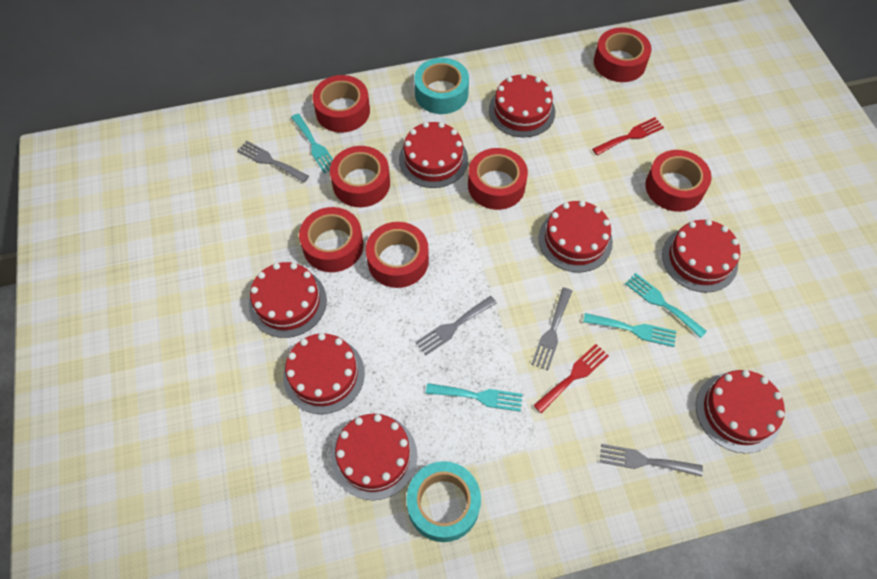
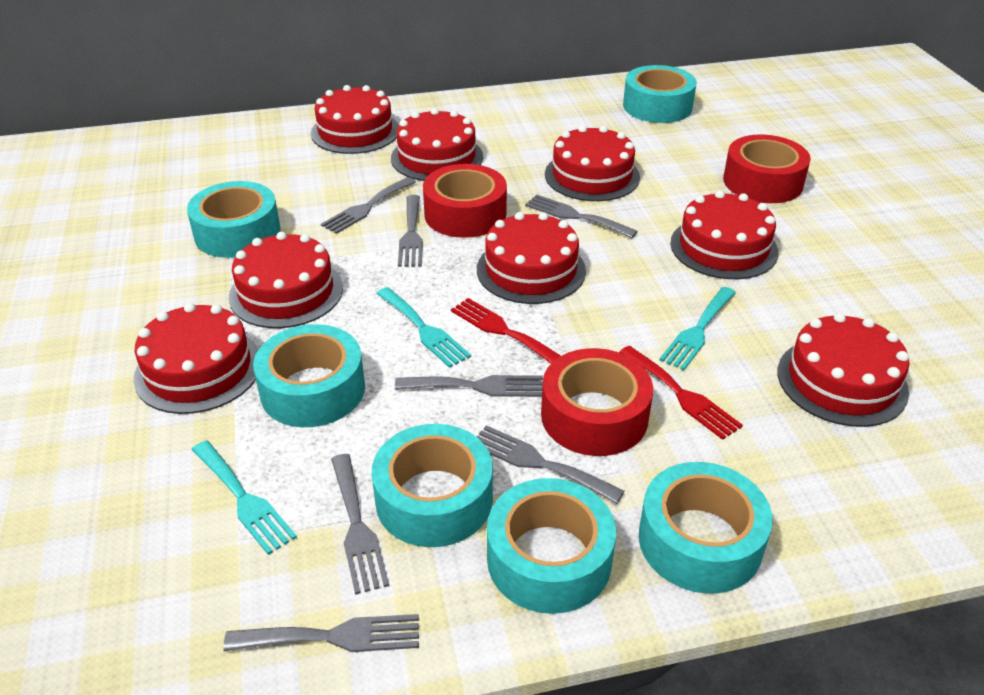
grey fork: [237,141,309,183] [416,296,497,355] [531,287,572,370] [600,444,703,477] = 4 -> [223,614,419,652] [321,177,416,234] [331,454,389,595] [395,375,543,397] [398,195,423,267] [476,425,624,504] [525,195,638,238] = 7
red tape: [299,207,364,272] [312,75,370,133] [330,146,390,207] [366,222,429,288] [468,148,528,210] [594,27,652,82] [645,150,712,212] = 7 -> [423,164,507,238] [541,348,653,456] [723,134,811,203] = 3
turquoise fork: [291,114,333,174] [426,383,523,412] [583,313,676,347] [625,273,707,338] = 4 -> [192,440,297,555] [376,287,471,368] [659,287,736,370] = 3
turquoise tape: [407,461,481,542] [414,58,469,114] = 2 -> [187,181,281,258] [253,324,365,427] [372,424,493,547] [487,478,616,614] [623,65,697,123] [639,462,773,594] = 6

